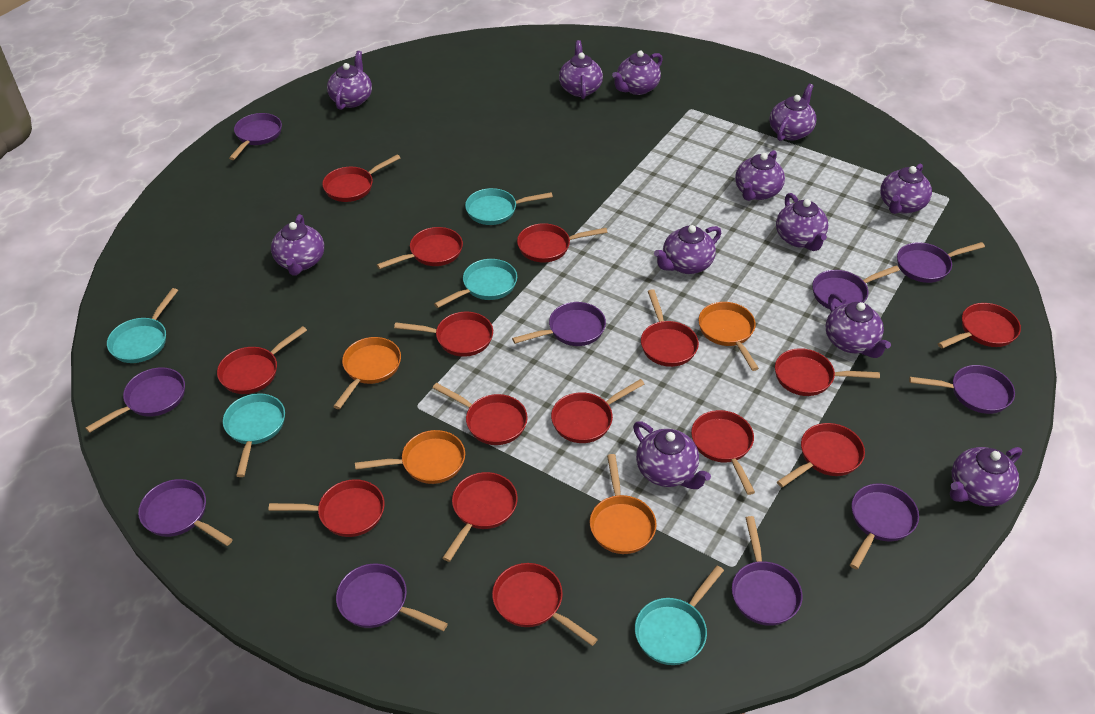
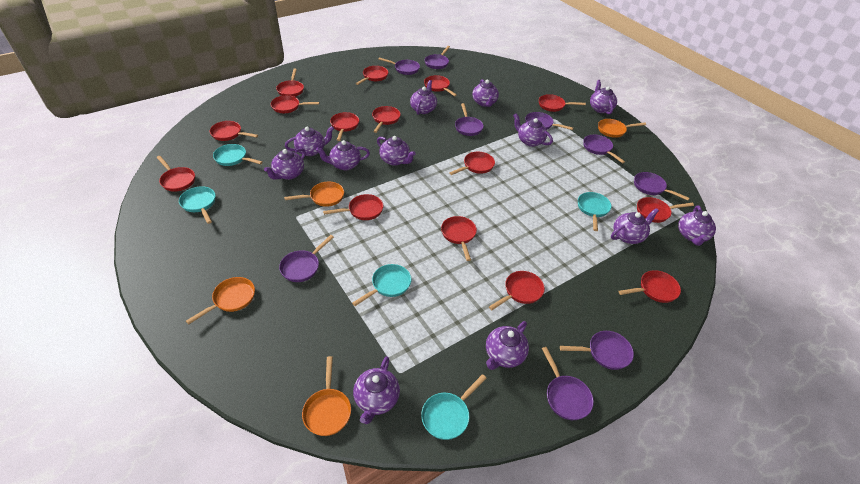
purple pan: [86,367,185,433] [138,479,233,546] [229,113,282,160] [336,564,448,631] [512,302,606,346] [732,516,803,626] [812,266,900,309] [850,484,919,569] [897,242,985,283] [909,365,1015,414] = 10 -> [279,235,334,282] [378,57,420,75] [425,46,450,69] [455,103,484,136] [525,112,573,130] [542,347,594,420] [560,331,634,370] [583,135,625,163] [634,172,689,201] = 9

